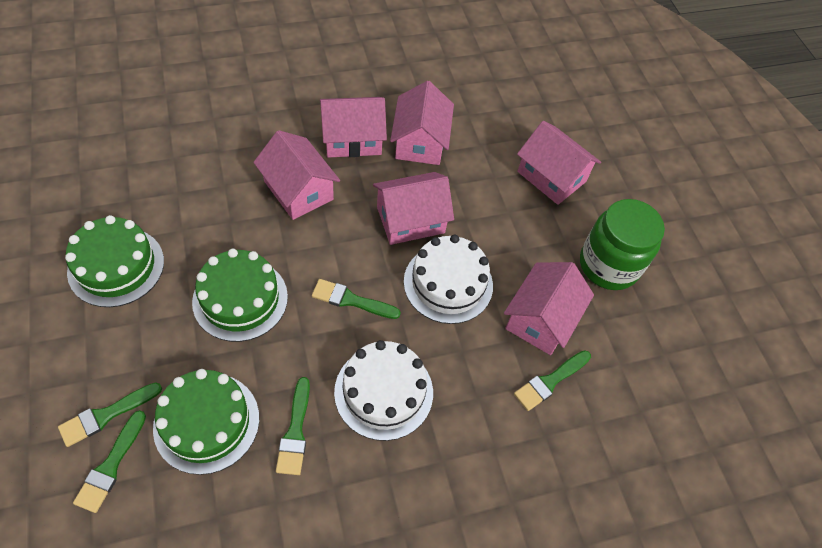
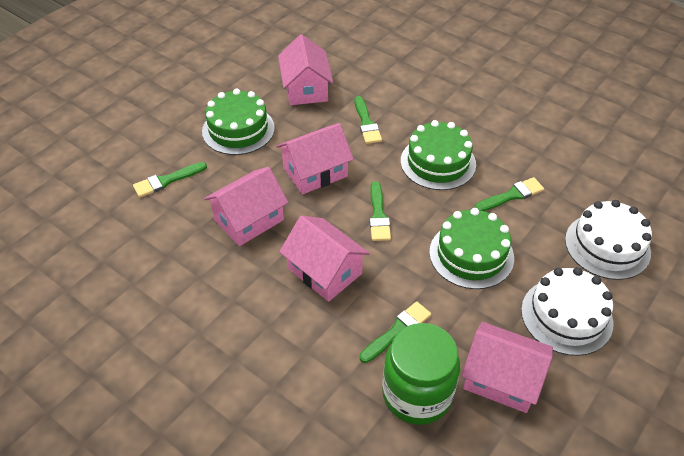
pink house: [253,130,340,220] [320,97,387,158] [373,172,454,245] [390,81,454,165] [504,262,594,355] [517,121,601,205] = 6 -> [204,167,289,246] [276,123,354,194] [278,34,333,105] [279,216,370,302] [461,322,553,413] = 5

